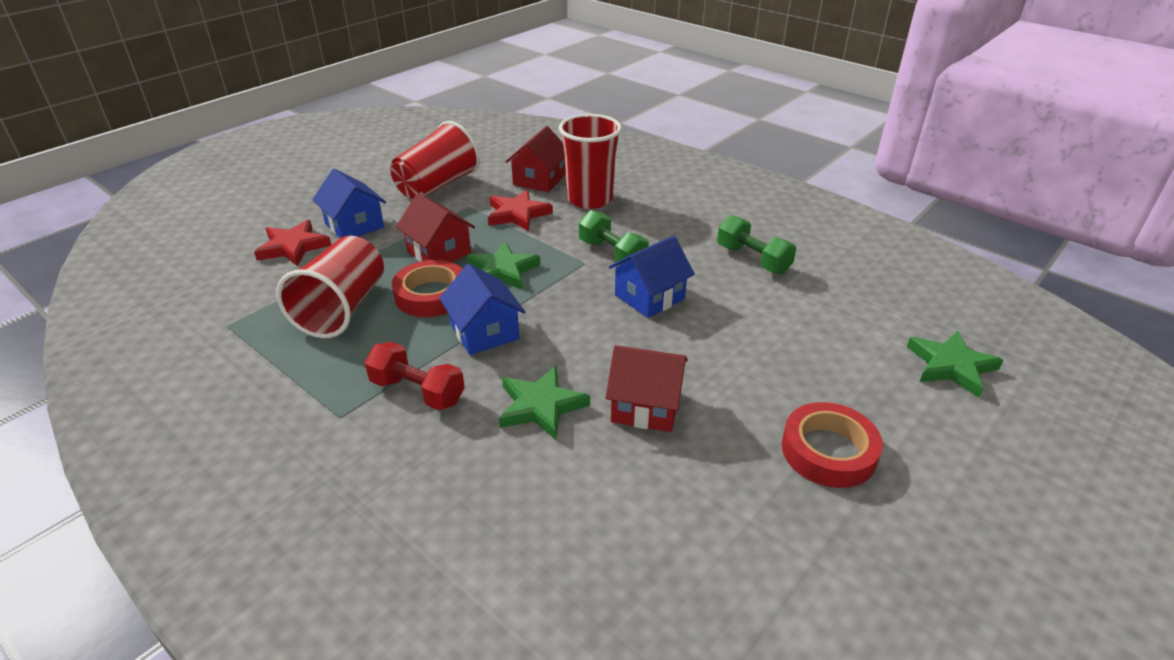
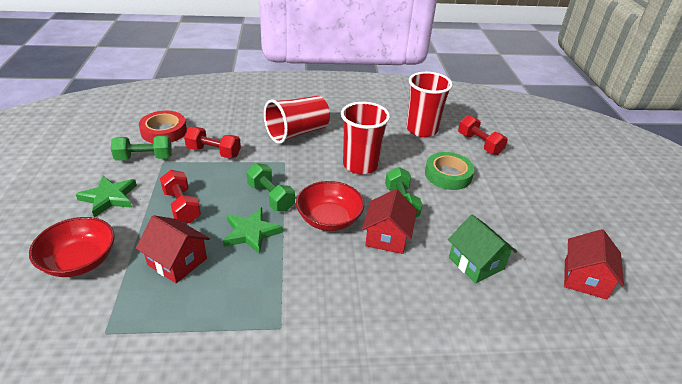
blue house: [312,169,386,238] [439,264,526,355] [609,236,695,318] = 3 -> none = 0
green dumbbell: [579,210,649,265] [717,215,796,274] = 2 -> [111,135,172,161] [246,163,295,212] [385,167,422,218] = 3
green house: none = 0 -> [448,215,517,284] = 1
green star: [466,241,540,290] [499,366,590,440] [907,331,1003,397] = 3 -> [75,176,137,218] [223,207,283,255] = 2
green tape: none = 0 -> [425,152,475,190] = 1
red bowl: none = 0 -> [29,217,115,277] [296,181,364,231] = 2
red dumbbell: [364,342,465,410] = 1 -> [160,170,201,223] [184,127,241,158] [458,115,508,155] = 3
red star: [254,220,331,266] [488,190,553,231] = 2 -> none = 0
red tape: [392,260,462,317] [782,402,883,488] = 2 -> [139,111,187,143] = 1

